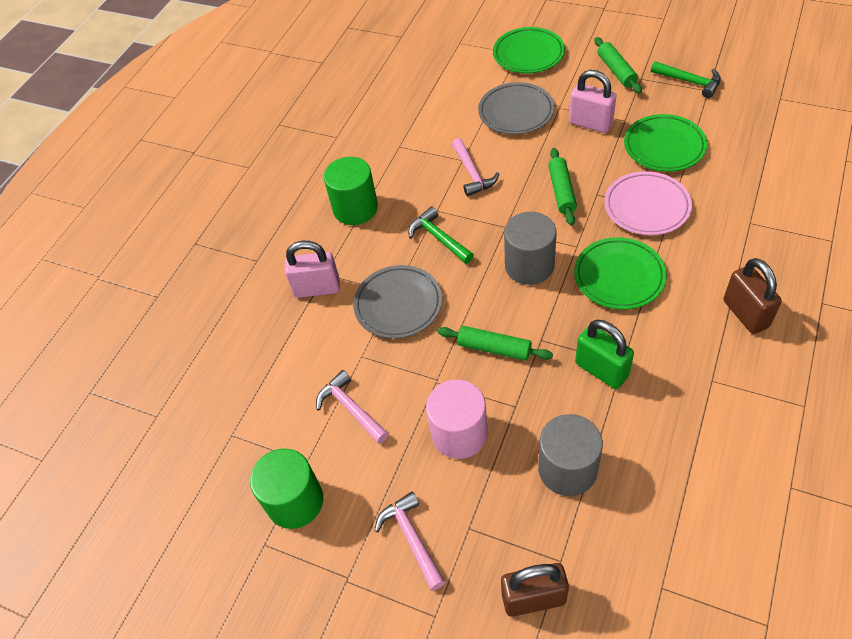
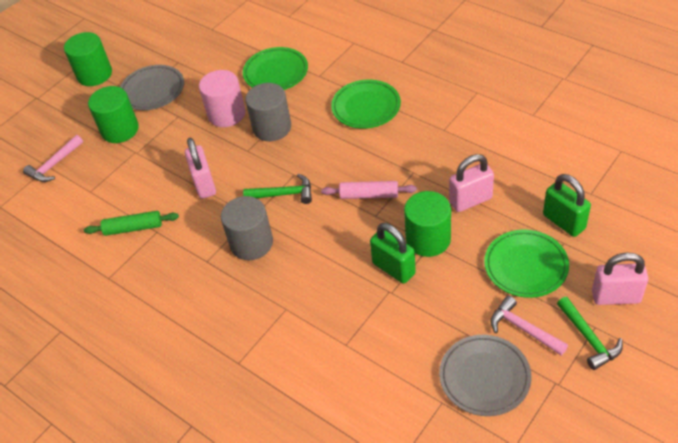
brown padlock: [501,563,569,617] [723,258,782,334] = 2 -> none = 0
green cylinder: [250,448,323,529] [324,157,378,225] = 2 -> [64,32,112,86] [88,86,139,143] [404,191,451,257] = 3
green padlock: [575,320,634,389] = 1 -> [370,223,416,284] [543,174,591,237] = 2
green rolling pin: [438,326,553,361] [548,148,577,226] [594,37,642,94] = 3 -> [84,211,179,236] = 1
pink hammer: [316,370,389,444] [375,491,446,591] [452,138,499,196] = 3 -> [23,135,83,182] [491,296,568,356] = 2
pink padlock: [285,241,340,298] [569,70,616,133] = 2 -> [185,138,216,199] [449,154,494,212] [592,253,649,305] = 3
pink plate: [604,171,692,235] = 1 -> none = 0
pink rolling pin: none = 0 -> [321,181,417,199] = 1

